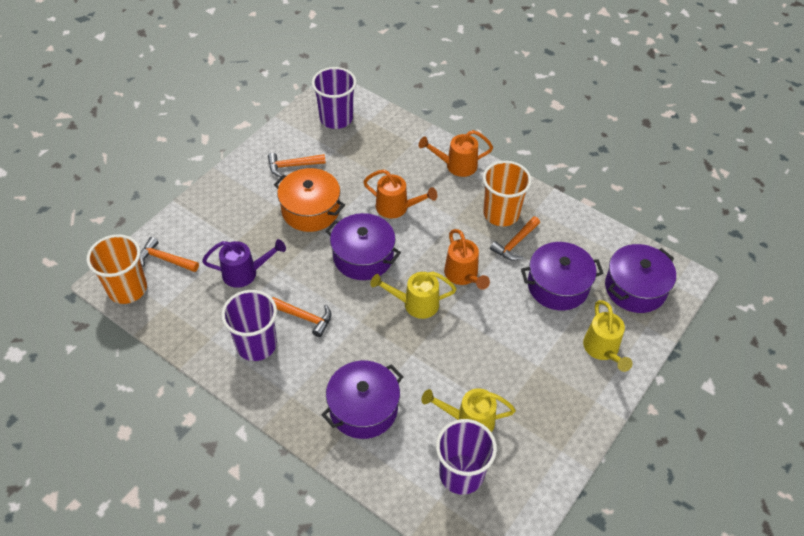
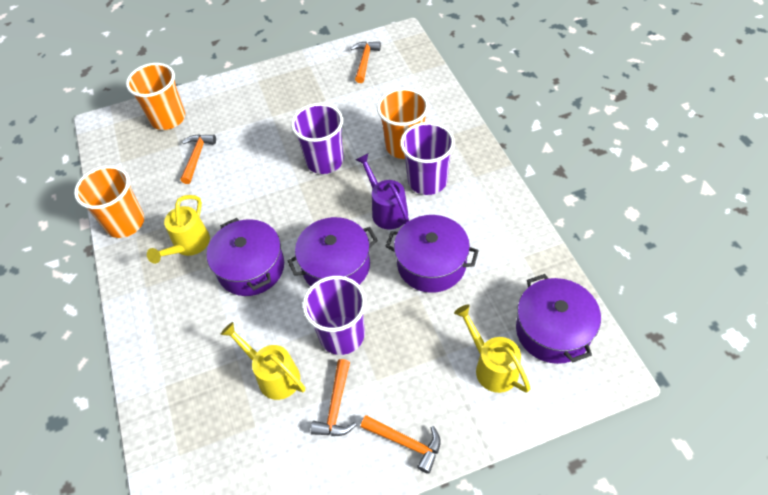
orange cup: [86,234,147,304] [483,161,532,226] = 2 -> [74,166,144,238] [126,63,185,130] [377,88,429,159] = 3
orange pot: [274,168,345,232] = 1 -> none = 0
orange watering can: [363,169,437,219] [418,130,493,177] [444,229,490,290] = 3 -> none = 0

